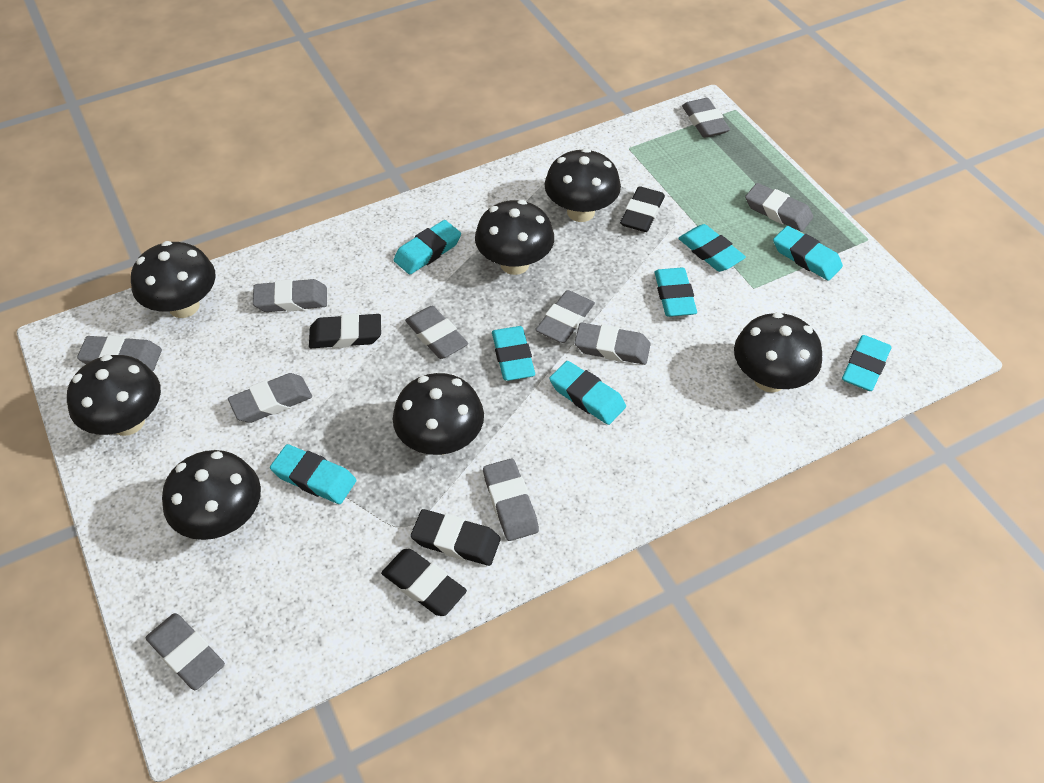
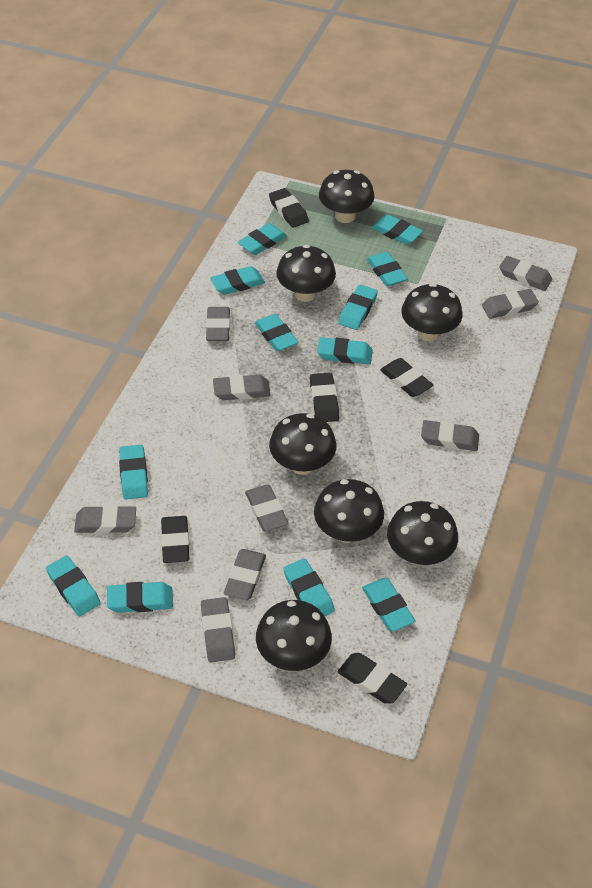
black eraser: [309,313,381,348] [381,549,467,616] [411,509,501,566] [620,186,665,232] = 4 -> [161,516,189,563] [269,188,309,228] [310,373,339,422] [338,653,407,704] [380,358,433,397] = 5
grey eraser: [77,335,162,371] [146,613,225,690] [228,373,312,423] [253,279,327,312] [405,306,468,359] [483,459,539,541] [535,290,595,343] [574,323,651,365] [682,98,730,138] [745,183,813,232] = 10 -> [74,505,136,534] [201,597,235,662] [206,307,230,341] [213,375,270,400] [224,549,266,600] [245,485,289,531] [421,420,479,451] [482,289,539,319] [499,256,552,291] = 9
turquoise eraser: [270,444,356,504] [394,220,461,274] [492,326,535,381] [549,361,626,425] [655,268,697,317] [678,224,746,272] [773,226,843,281] [842,335,892,391] = 8 -> [46,556,101,616] [107,582,173,613] [119,445,148,500] [210,266,265,295] [238,223,287,255] [255,314,298,351] [283,558,335,616] [317,337,373,364] [338,285,378,330] [362,578,415,631] [367,252,408,286] [371,214,423,245] = 12

